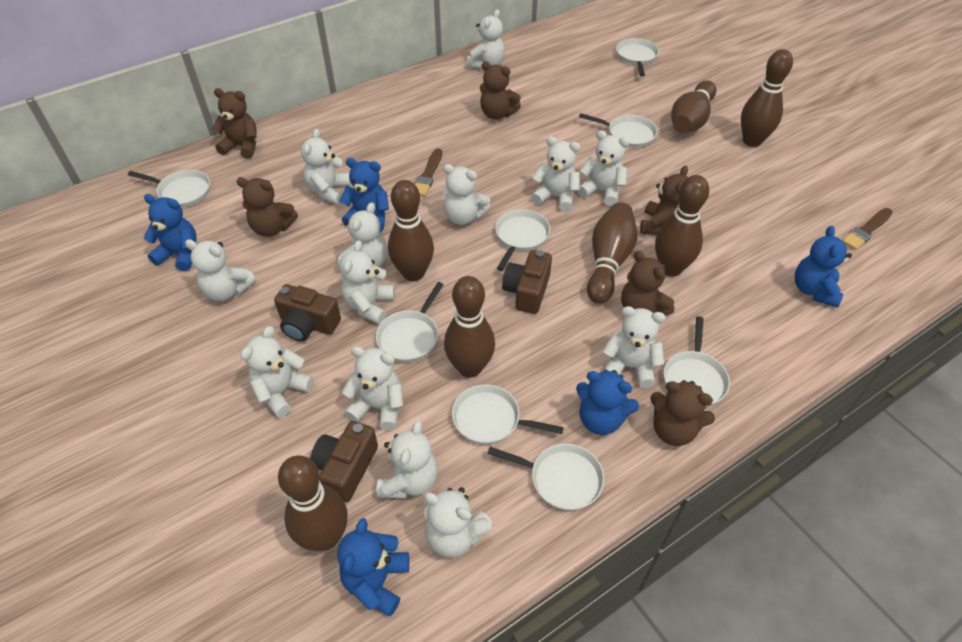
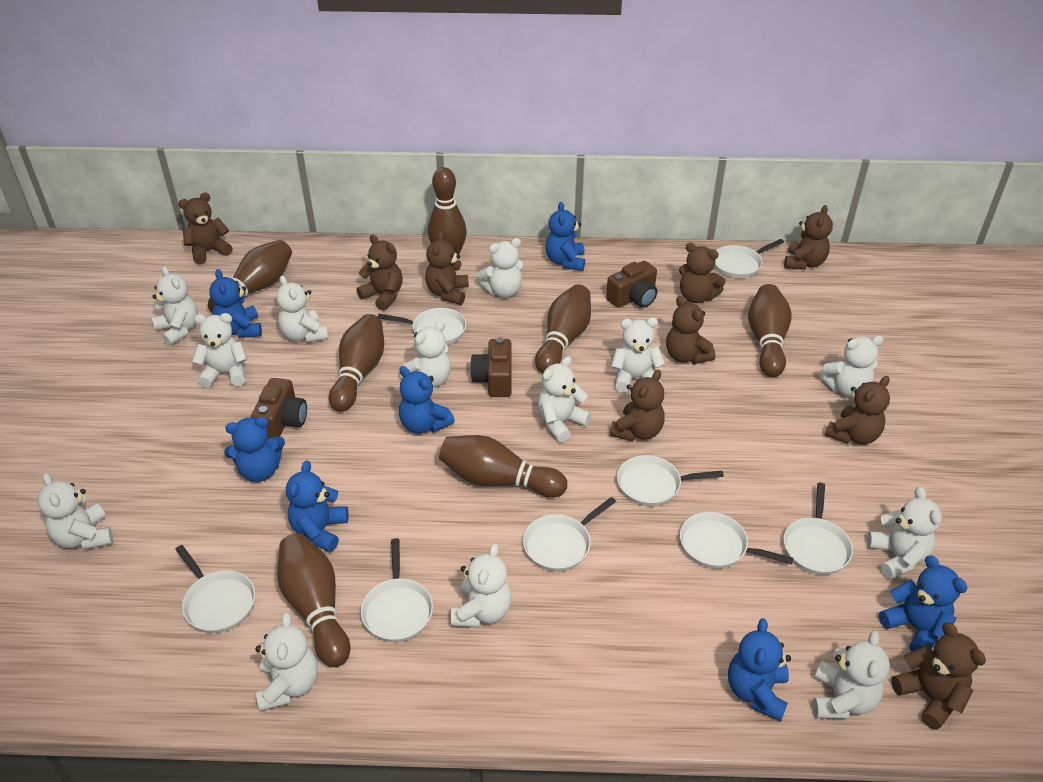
blue teddy bear: [144,194,197,271] [337,518,409,616] [339,158,389,232] [576,370,639,435] [795,226,852,308] = 5 -> [209,269,262,338] [224,417,285,482] [286,460,348,552] [399,366,455,434] [545,202,585,271] [728,618,791,721] [879,555,968,652] = 7
brown brush: [415,148,442,196] [842,208,893,250] = 2 -> none = 0
brown teddy bear: [212,88,257,159] [237,177,298,237] [480,61,521,119] [621,250,675,315] [640,165,688,235] [650,380,715,446] = 6 -> [178,193,233,264] [357,235,403,311] [425,232,469,305] [610,370,665,441] [666,296,715,364] [679,243,726,303] [784,205,833,270] [825,376,890,445] [891,622,986,730] = 9

